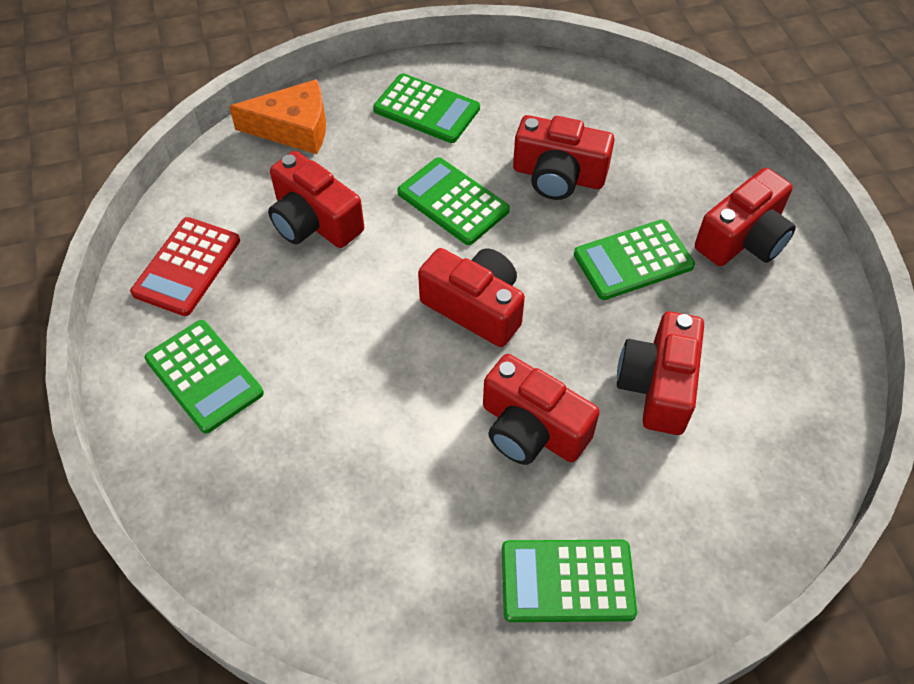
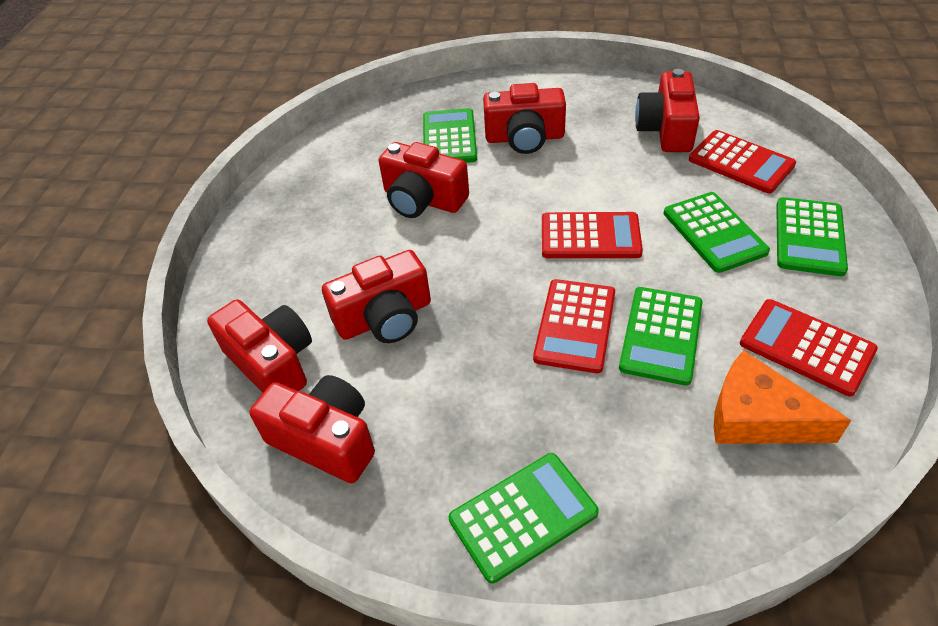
red calculator: [130,217,240,316] = 1 -> [533,279,615,373] [542,212,643,258] [689,130,796,193] [740,299,878,396] = 4

